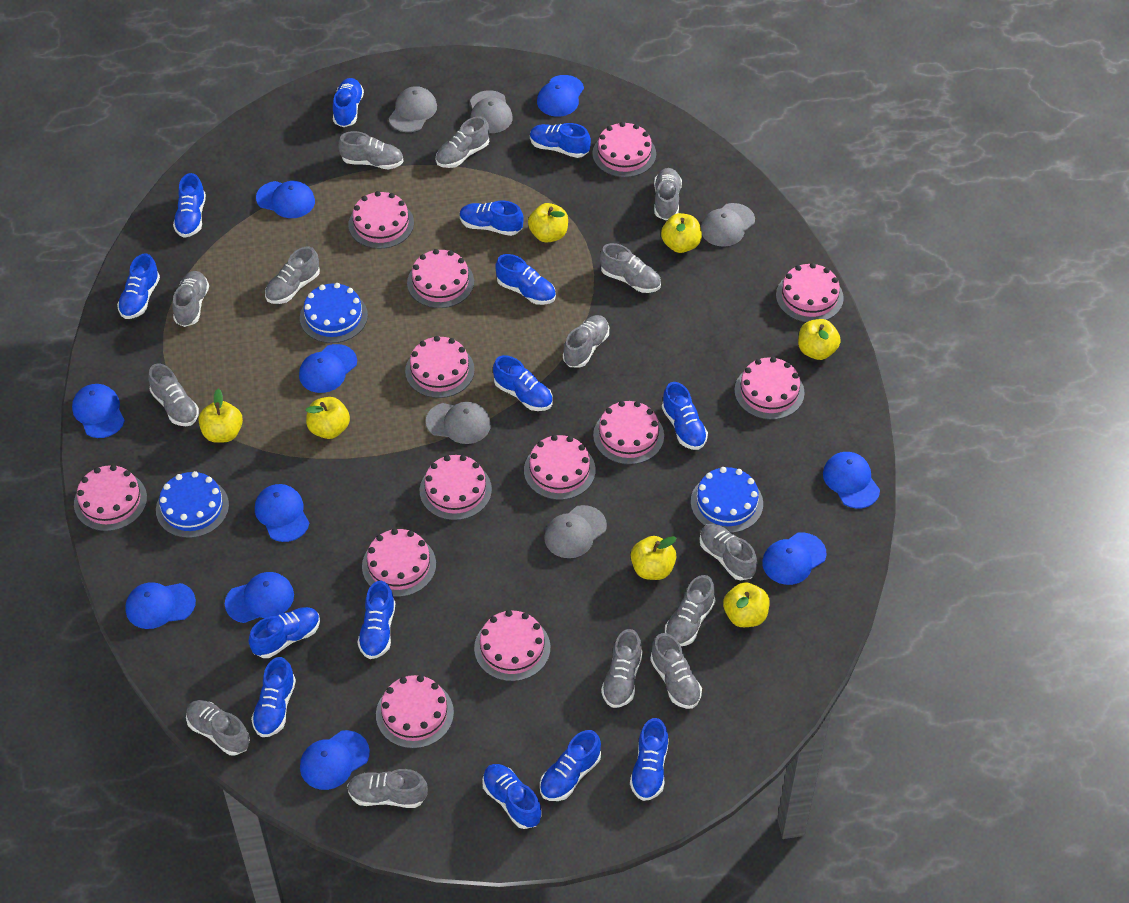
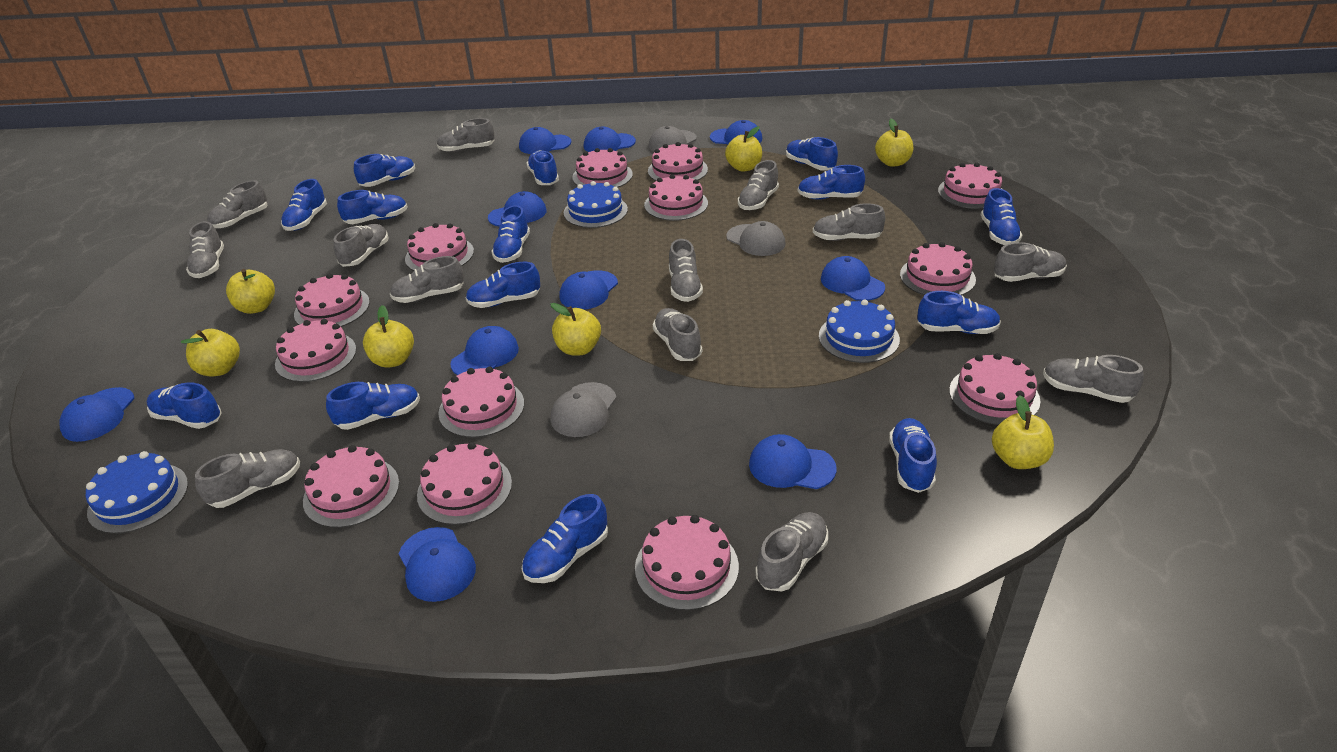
grey cap: [389,86,437,132] [426,402,491,444] [470,90,513,133] [544,505,607,558] [701,203,755,247] = 5 -> [550,382,616,437] [649,126,697,151] [726,221,785,256] = 3
grey shoe: [148,364,199,426] [172,271,209,327] [186,700,250,755] [265,247,320,304] [338,131,404,170] [347,769,428,808] [436,116,489,168] [563,315,609,368] [600,243,661,293] [601,629,643,708] [650,633,702,709] [654,168,682,220] [665,575,715,646] [700,524,757,580] = 14 -> [186,221,224,278] [195,449,300,508] [207,180,268,229] [333,224,389,267] [390,256,464,303] [437,118,495,152] [653,308,702,361] [669,239,703,302] [738,160,779,210] [755,512,828,591] [813,203,885,241] [994,242,1067,282] [1043,355,1144,403] = 13

